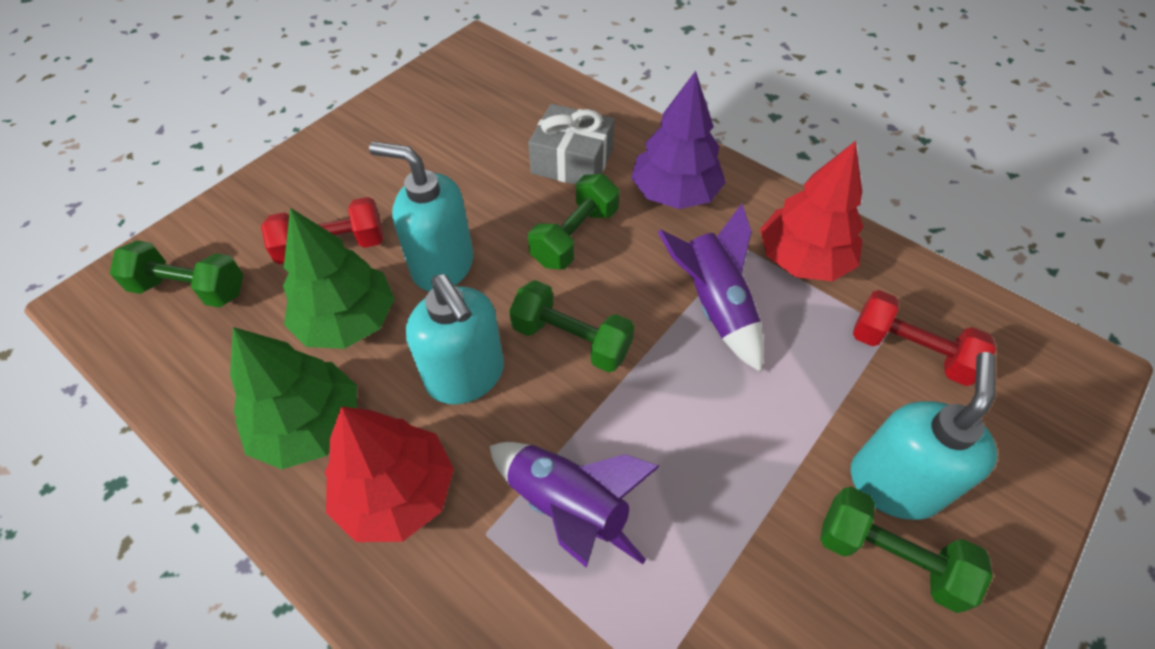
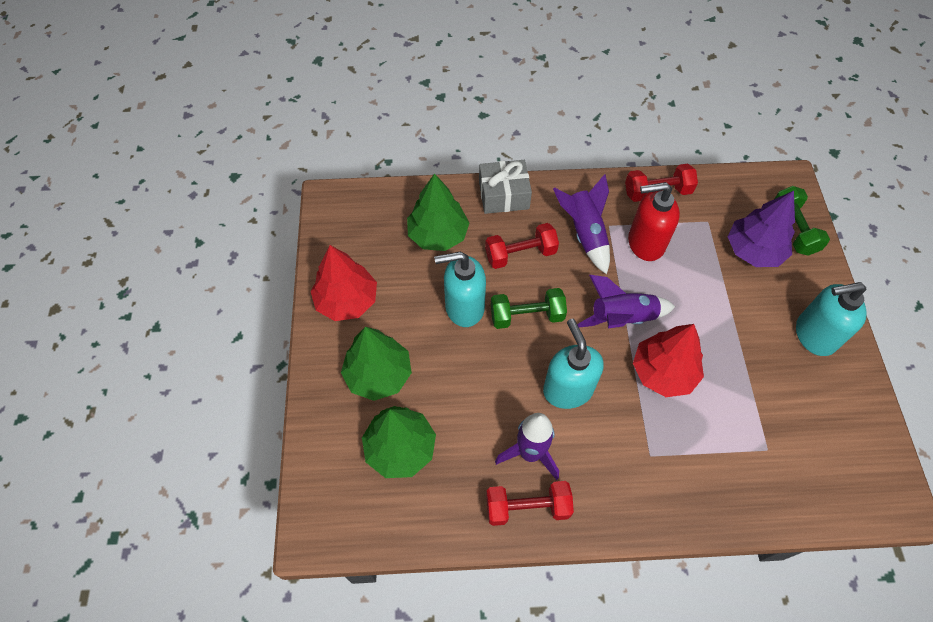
green dumbbell: [110,240,243,308] [509,280,634,372] [528,174,620,269] [820,487,993,613] = 4 -> [491,288,567,329] [774,186,830,256] = 2
green tree: [230,327,357,469] [283,208,395,349] = 2 -> [341,327,412,401] [362,406,436,478] [407,173,470,251] = 3
purple rocket: [489,442,660,568] [658,204,764,372] = 2 -> [495,413,559,480] [553,174,610,274] [577,275,675,328] = 3
red dumbbell: [261,197,383,264] [853,290,996,386] = 2 -> [485,223,559,269] [486,481,574,526] [625,164,698,202] = 3
red soap dispenser: none = 0 -> [628,182,680,261] = 1

